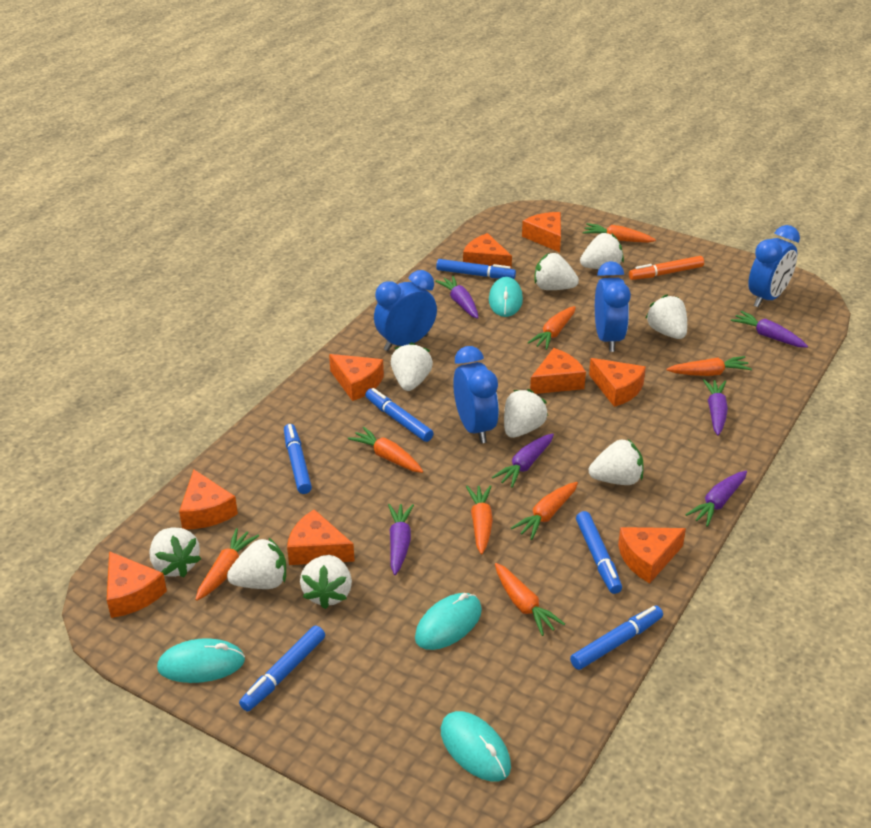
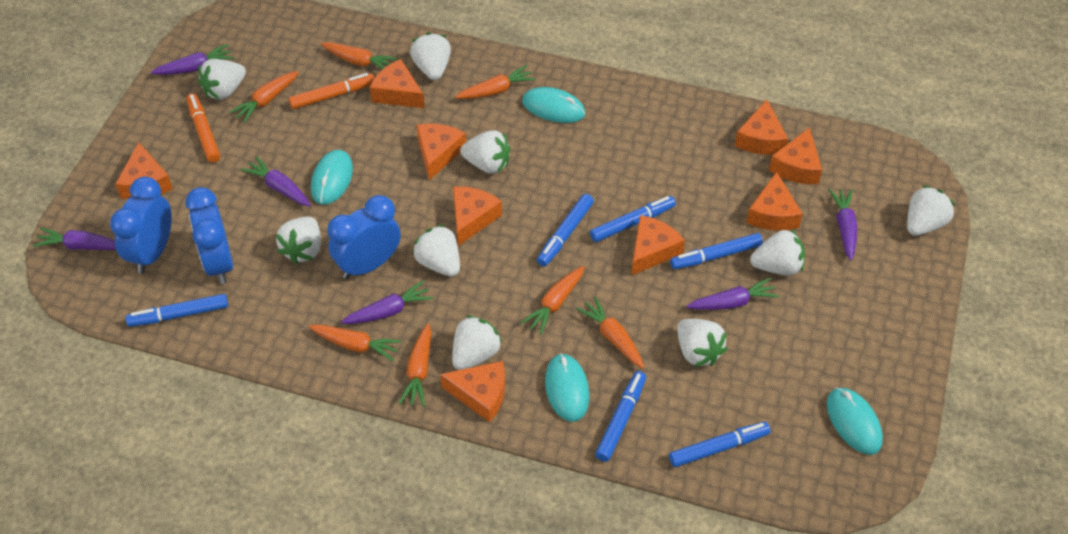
blue clock: [374,270,437,351] [453,346,499,444] [595,261,631,352] [748,225,800,308] = 4 -> [110,177,172,274] [185,187,233,284] [328,195,401,279] = 3
orange carrot: [195,528,259,601] [348,427,423,473] [466,485,493,555] [495,563,565,636] [511,482,578,540] [528,306,576,350] [583,223,656,243] [666,356,752,376] = 8 -> [229,71,299,123] [309,324,402,361] [321,42,398,69] [399,323,431,407] [455,65,536,99] [521,266,585,335] [576,296,644,369] = 7
orange marker: [629,256,704,280] = 1 -> [187,94,220,163] [289,73,374,109] = 2

